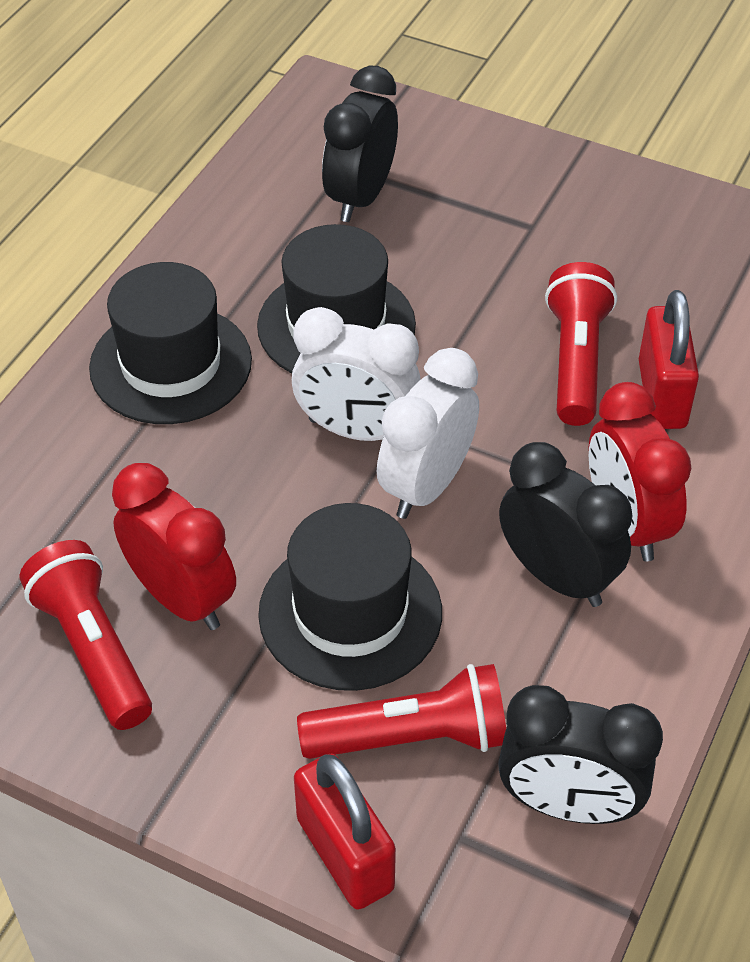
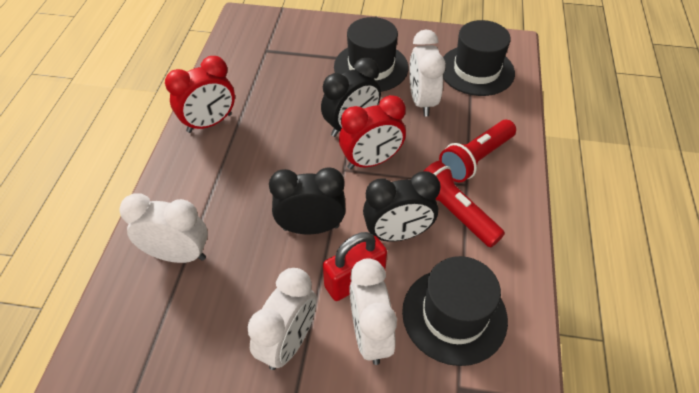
red flashlight: [19,540,152,730] [297,664,506,759] [545,262,617,426] = 3 -> [424,161,505,247] [439,120,516,182] = 2
red padlock: [294,754,396,910] [639,290,699,429] = 2 -> [323,232,387,301] = 1
white clock: [292,307,421,441] [377,348,479,519] = 2 -> [119,193,208,263] [247,268,316,370] [349,258,397,365] [409,29,446,116] = 4

